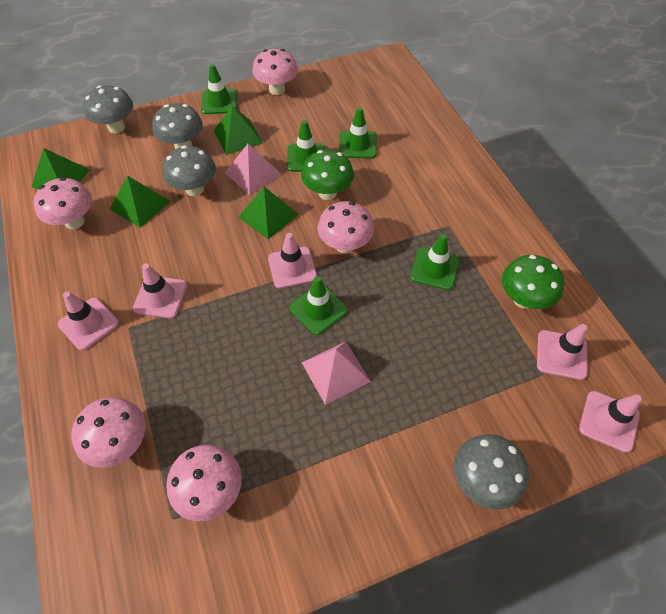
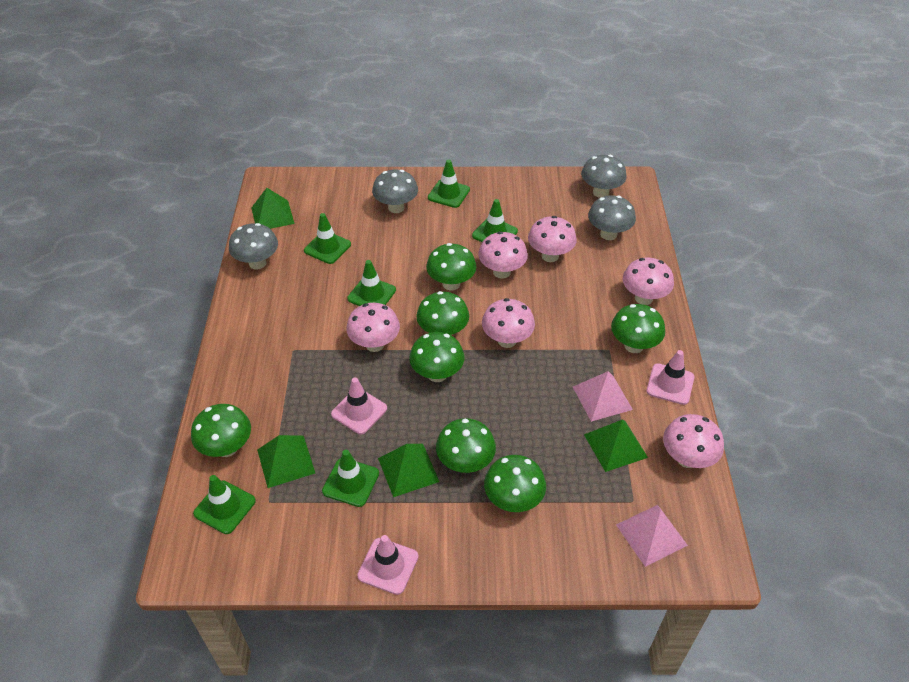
green mushroom: [301,150,354,200] [502,255,564,309] = 2 -> [191,404,251,457] [409,332,464,382] [416,291,469,336] [426,243,476,291] [436,418,496,473] [484,455,546,512] [611,304,665,353] = 7
green traffic cone: [201,64,237,114] [287,120,325,172] [289,276,348,335] [339,107,377,159] [410,234,460,290] = 5 -> [193,475,256,534] [304,213,351,264] [322,450,379,507] [347,260,396,306] [428,160,470,208] [472,199,518,242] = 6
pink mushroom: [34,177,92,229] [71,397,146,468] [166,445,242,521] [252,49,298,95] [318,201,374,254] = 5 -> [346,303,400,352] [478,231,528,278] [482,298,535,348] [528,216,577,262] [623,257,674,305] [663,414,724,468] = 6
pink traffic cone: [58,291,119,351] [133,263,187,319] [268,233,317,289] [537,324,587,380] [579,391,641,453] = 5 -> [331,378,387,435] [357,535,419,595] [646,350,694,405] = 3

